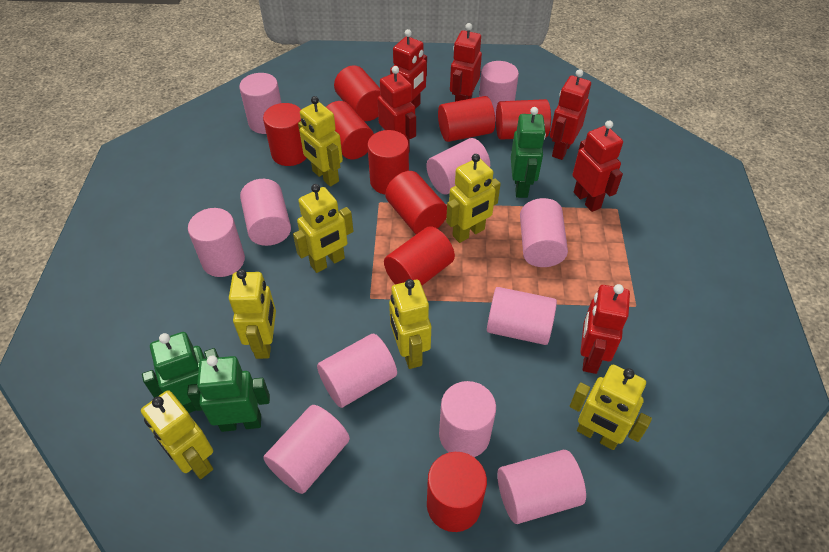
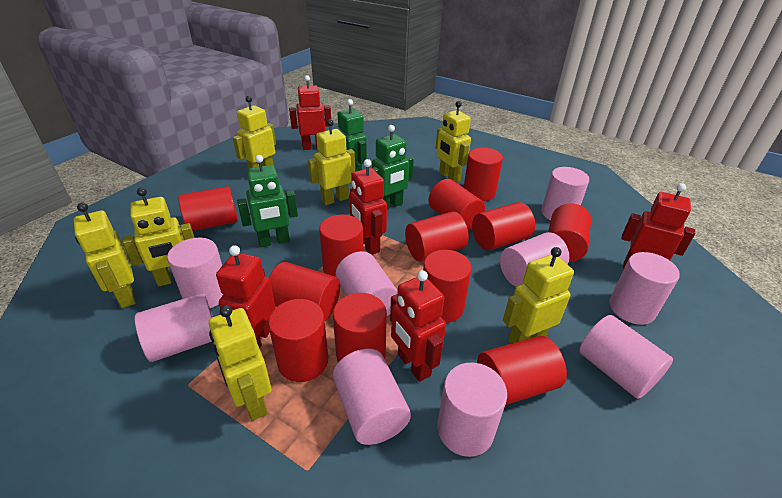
pink cylinder: [188,208,245,277] [239,73,281,134] [240,179,291,246] [263,405,350,494] [317,334,397,408] [426,138,490,194] [439,381,496,457] [479,61,519,121] [487,287,557,345] [497,450,586,524] [520,198,568,267] = 11 -> [135,293,213,362] [167,238,223,308] [333,349,411,445] [336,251,398,316] [437,363,507,457] [500,232,569,287] [541,167,589,221] [579,315,673,399] [609,252,680,325] = 9
red cylinder: [263,103,306,166] [326,101,374,159] [334,65,380,121] [367,130,409,194] [384,227,455,285] [385,171,447,234] [427,452,487,532] [438,96,495,142] [496,99,551,140] = 9 -> [178,186,238,231] [268,299,328,382] [269,262,340,321] [319,215,363,277] [333,293,387,362] [405,211,469,262] [423,250,471,323] [428,179,485,231] [464,148,503,201] [472,202,535,250] [477,336,567,405] [548,203,591,262] = 12
red robot: [377,66,416,152] [390,29,427,109] [450,23,482,101] [550,69,591,160] [572,120,623,212] [580,284,630,374] = 6 -> [216,245,275,349] [289,75,331,150] [349,159,387,255] [390,270,446,382] [621,183,695,269] = 5

